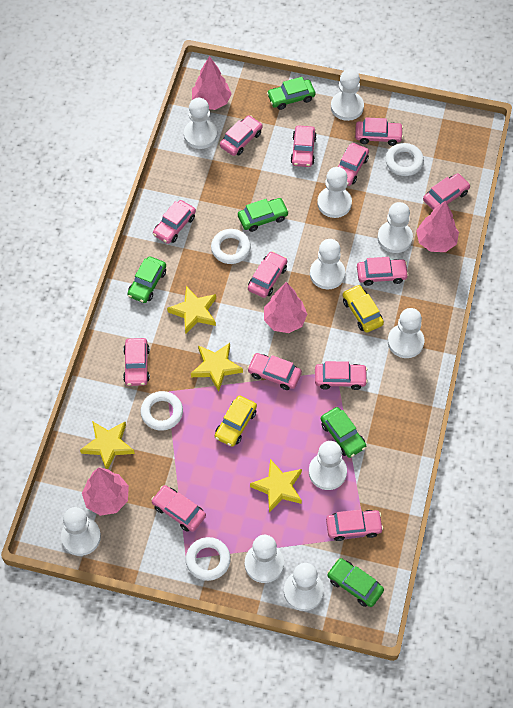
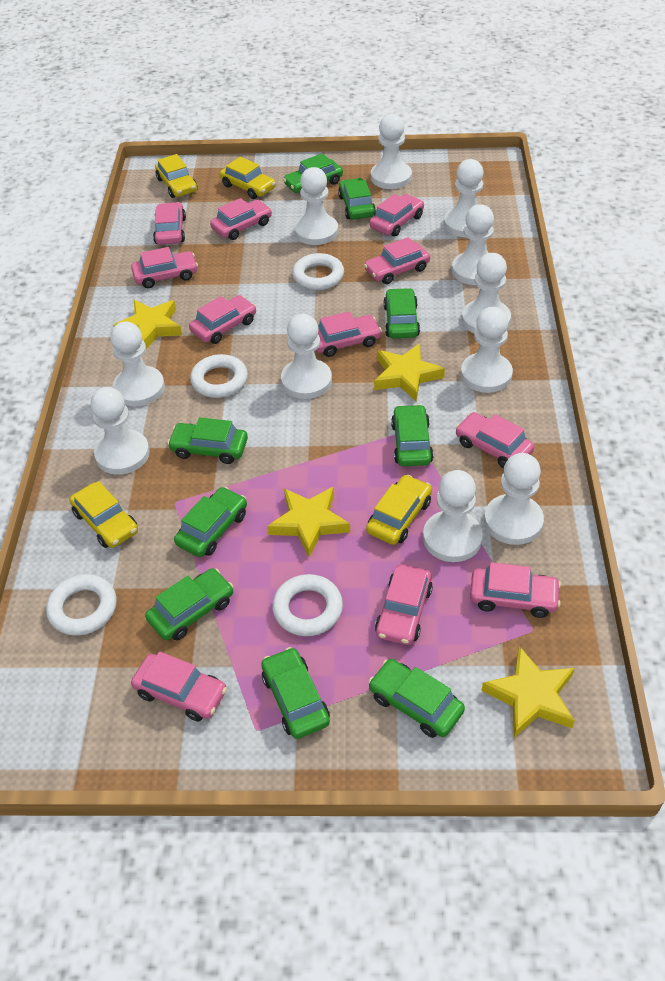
green car: [128,256,166,303] [238,198,289,232] [267,77,316,110] [321,407,366,458] [327,558,384,607] = 5 -> [145,568,233,640] [167,417,248,464] [174,487,247,557] [261,647,330,739] [283,153,343,193] [338,178,376,220] [368,659,465,738] [383,288,420,338] [391,404,434,466] = 9
pink car: [123,338,150,386] [151,485,206,532] [153,200,196,244] [220,115,263,156] [247,353,302,390] [248,251,287,298] [290,125,317,167] [315,361,368,390] [326,510,383,541] [338,143,369,186] [355,117,403,146] [357,257,409,286] [423,173,470,210] = 13 -> [131,247,198,288] [131,651,227,721] [153,202,186,245] [189,295,256,344] [210,198,272,240] [316,311,382,357] [364,237,430,284] [369,194,424,237] [375,564,433,645] [455,412,535,468] [470,562,561,618] = 11
pink tree: [82,468,129,516] [192,56,232,110] [264,282,307,333] [416,201,459,252] = 4 -> none = 0
white pawn: [61,507,101,556] [184,98,217,149] [245,535,284,583] [284,563,324,611] [309,441,347,490] [310,239,345,289] [317,167,352,218] [331,69,364,121] [378,202,413,253] [388,308,424,358] = 10 -> [91,387,150,475] [110,322,165,406] [281,314,332,399] [294,167,338,245] [371,114,412,189] [423,470,483,562] [444,159,484,237] [452,204,494,285] [461,307,513,393] [462,253,511,333] [484,453,544,545] = 11
yellow car: [215,395,257,447] [343,285,384,333] = 2 -> [69,481,138,548] [155,154,198,198] [220,157,276,199] [366,475,432,545] = 4

